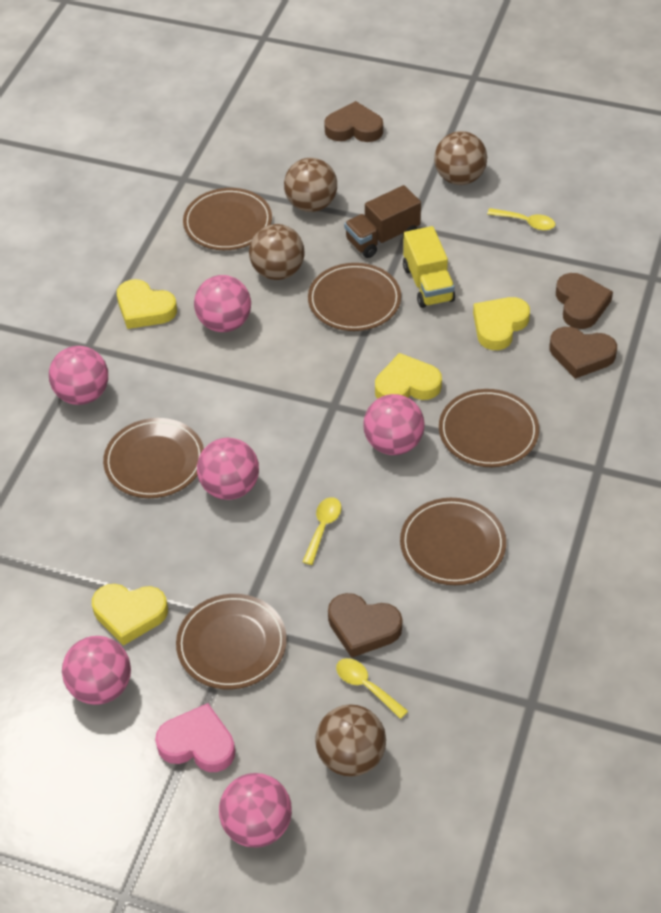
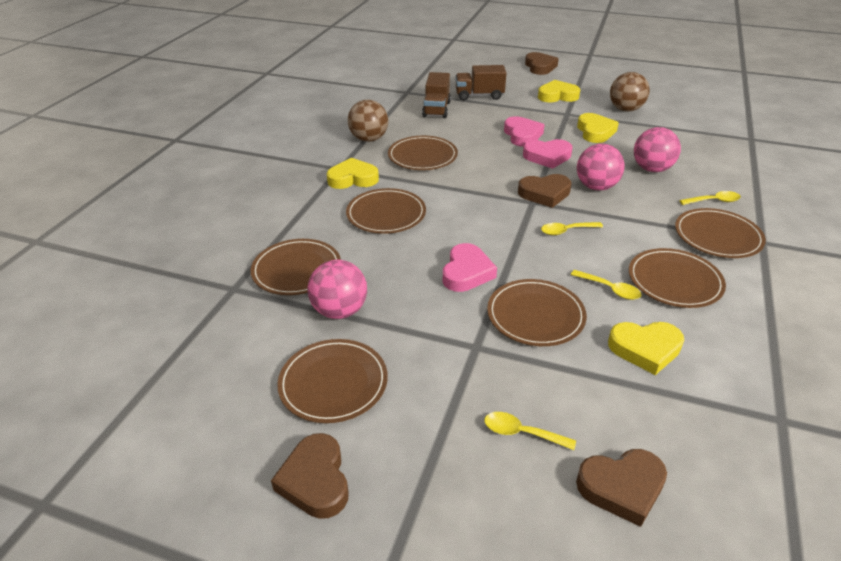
brown ball: [249,224,305,280] [284,158,337,212] [315,704,386,777] [434,131,487,185] = 4 -> [348,100,388,142] [610,72,650,112] = 2
brown plate: [103,418,204,498] [176,594,287,690] [183,188,272,250] [308,263,401,331] [400,498,506,585] [439,389,539,467] = 6 -> [251,239,341,295] [277,339,388,423] [346,188,426,234] [388,136,458,170] [487,279,587,346] [629,248,726,308] [675,208,766,258] = 7
brown truck: [344,185,421,258] = 1 -> [422,72,451,118] [455,65,506,101] = 2
pink ball: [49,346,108,405] [62,636,131,705] [194,275,251,332] [197,438,259,500] [219,773,292,848] [363,394,425,455] = 6 -> [307,260,367,319] [577,144,625,190] [634,127,681,172] = 3
pink heart: [155,703,235,772] = 1 -> [443,243,497,292] [504,116,545,147] [523,139,572,169] = 3
yellow spoon: [302,497,341,565] [336,658,408,719] [487,208,555,230] = 3 -> [484,412,576,450] [541,222,603,235] [571,270,641,300] [679,191,741,205] = 4
yellow truck: [403,226,455,308] = 1 -> none = 0

